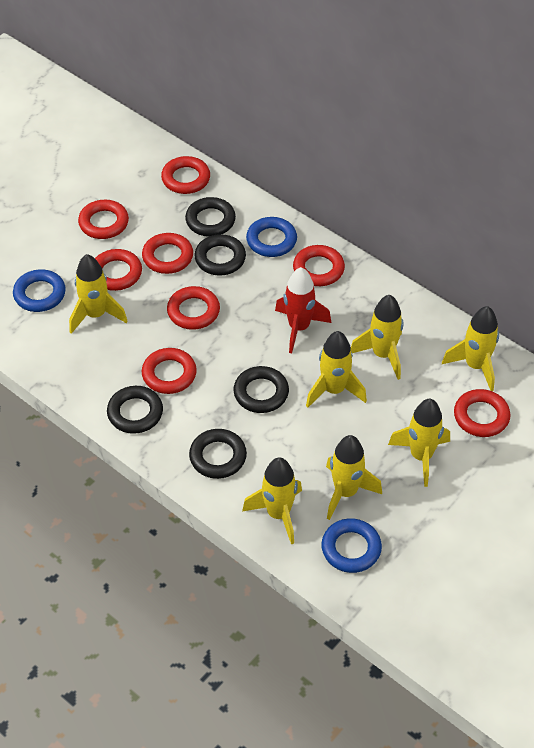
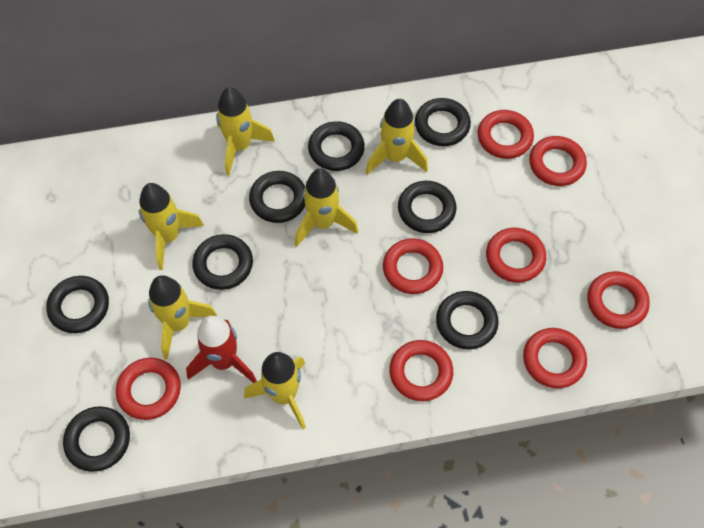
black ring: [107,386,163,434] [185,197,236,237] [189,429,247,479] [195,234,246,275] [233,366,289,413] = 5 -> [46,276,109,333] [63,406,130,472] [192,234,253,290] [249,171,305,223] [308,121,365,171] [398,181,456,233] [415,98,471,146] [436,291,499,349] = 8
blue ring: [13,269,66,312] [246,217,297,257] [321,518,382,573] = 3 -> none = 0
yellow rocket: [69,254,128,334] [242,457,302,544] [306,331,367,408] [326,435,382,520] [351,295,403,380] [388,399,450,487] [442,306,499,391] = 7 -> [138,183,204,270] [148,275,217,359] [216,87,275,175] [244,352,306,429] [295,168,358,246] [365,99,428,175] = 6

